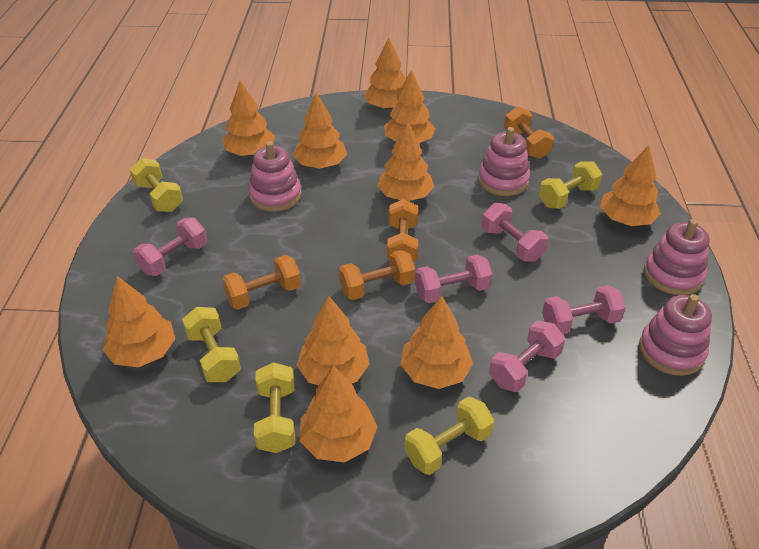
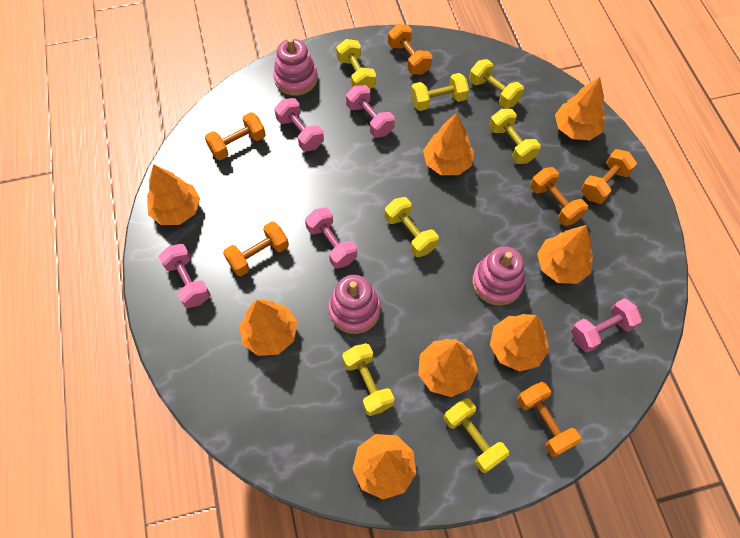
orange dumbbell: [222,255,301,310] [339,250,415,300] [387,199,418,261] [504,107,554,159] = 4 -> [205,112,266,161] [223,221,289,276] [388,24,432,75] [517,382,581,457] [530,167,588,226] [581,149,637,204] = 6
orange tree: [103,276,175,367] [222,81,275,156] [293,92,347,169] [297,296,370,385] [299,366,377,462] [363,37,406,110] [377,122,434,201] [384,70,436,143] [400,296,473,389] [600,145,661,226] = 10 -> [147,164,200,225] [239,299,297,356] [353,434,416,499] [418,339,478,397] [423,113,474,175] [490,314,549,372] [537,225,593,284] [555,77,605,140] = 8
pink stacking toy: [249,141,302,212] [478,127,530,196] [639,294,712,376] [644,219,710,295] = 4 -> [273,38,318,96] [328,275,381,334] [472,246,525,306] = 3
yellow dumbbell: [130,158,183,212] [182,307,241,382] [254,362,295,453] [405,396,494,475] [539,161,602,209] = 5 -> [336,39,376,89] [342,343,395,416] [385,197,439,257] [411,73,469,111] [444,398,509,473] [469,59,524,109] [489,109,541,164] = 7

